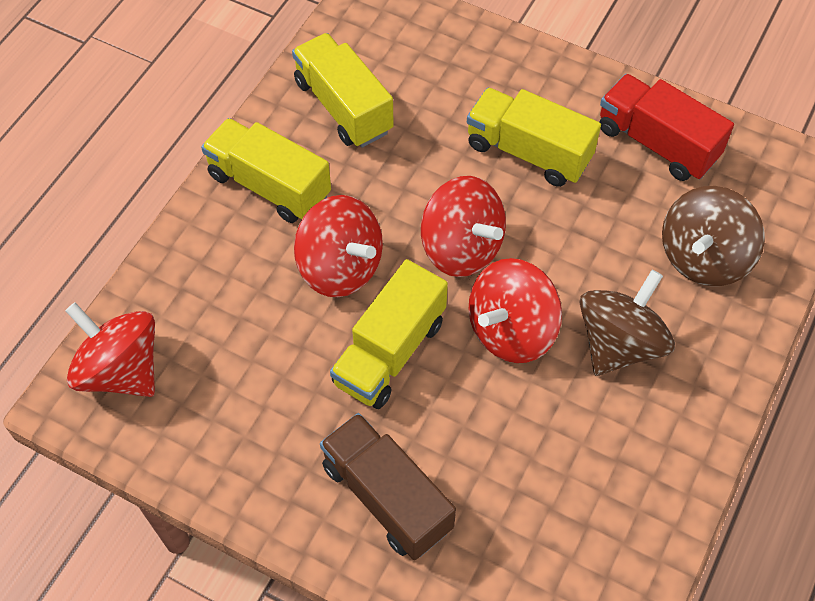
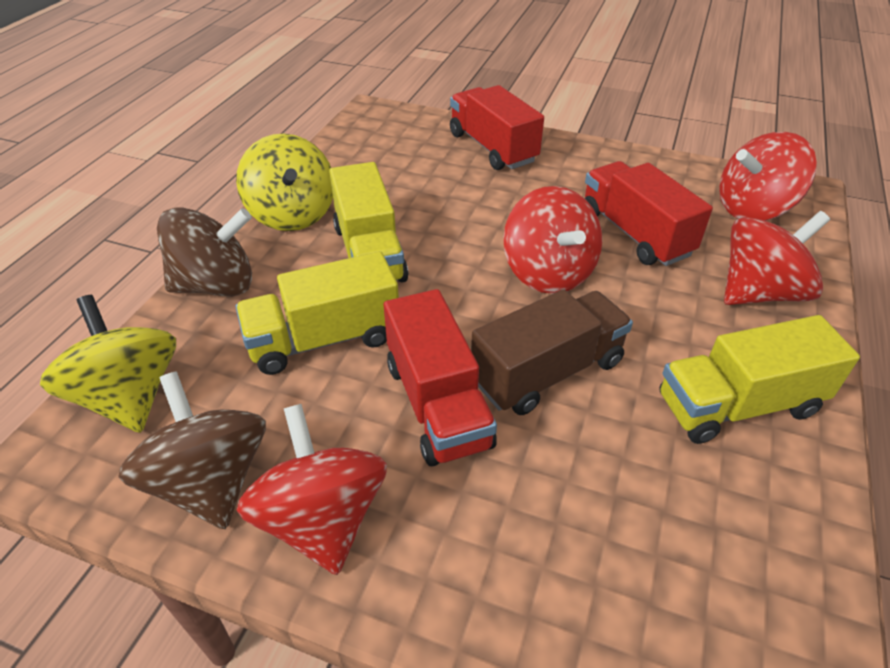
red truck: [599,74,734,181] = 1 -> [384,289,497,466] [450,85,544,170] [585,161,713,266] = 3
yellow spinning top: none = 0 -> [40,295,176,433] [236,134,333,231] = 2
yellow truck: [201,118,331,223] [292,33,394,148] [330,259,448,409] [467,88,601,187] = 4 -> [235,251,399,375] [329,162,408,282] [659,315,860,444] = 3

